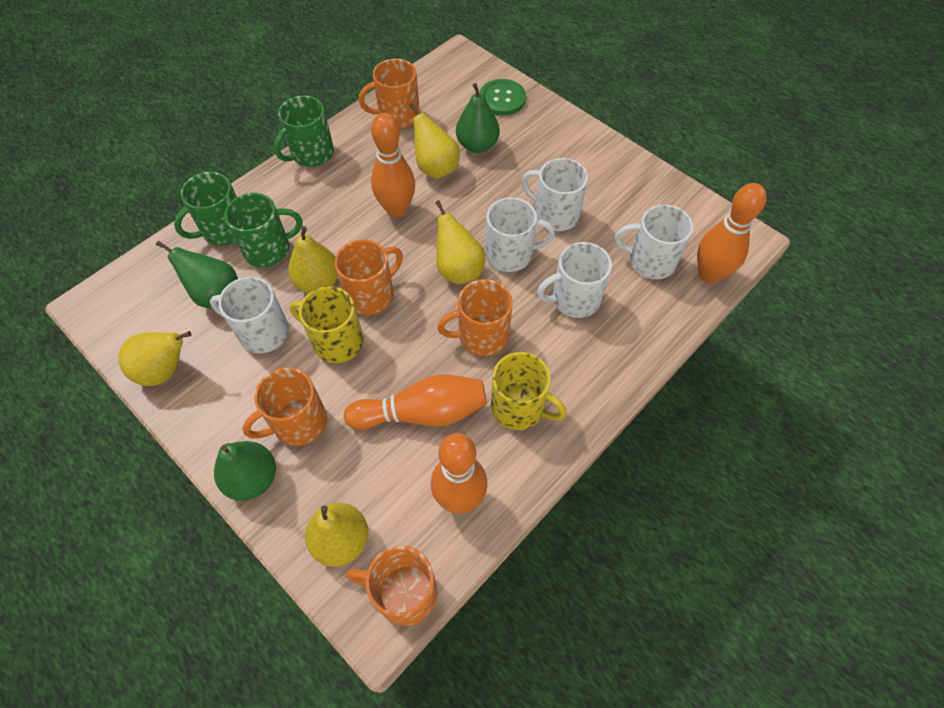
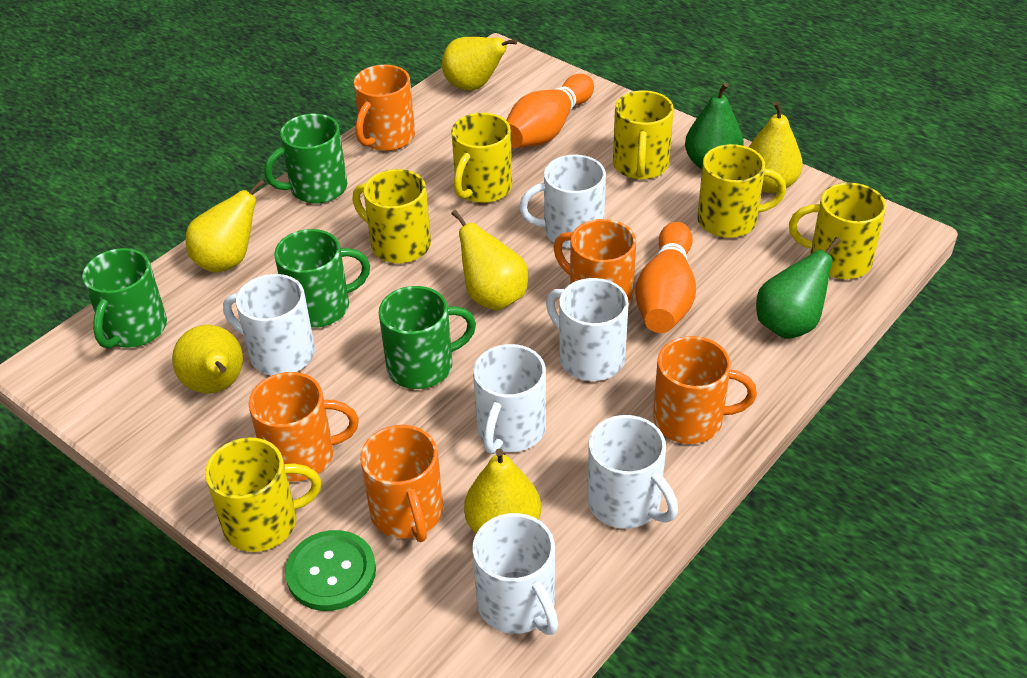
green mug: [174,172,237,246] [224,193,303,267] [274,95,334,167] = 3 -> [82,248,167,349] [264,114,347,204] [274,229,370,328] [379,286,476,389] = 4
green pear: [156,241,238,309] [214,441,276,501] [456,83,500,153] = 3 -> [685,83,744,169] [756,237,841,339] = 2
orange bowling pin: [344,374,487,430] [371,113,415,217] [431,433,487,513] [697,183,767,284] = 4 -> [506,74,594,148] [635,222,696,333] = 2
white mug: [210,277,289,353] [485,197,555,272] [521,158,588,231] [537,242,612,318] [615,204,693,279] = 5 -> [223,274,315,375] [472,513,558,635] [473,344,546,454] [519,155,606,248] [546,278,629,381] [587,415,678,529] = 6
yellow mug: [290,286,363,363] [491,352,567,430] = 2 -> [205,437,321,552] [352,169,431,263] [451,113,512,203] [613,90,674,180] [697,144,786,238] [789,183,886,279] = 6
yellow pear: [118,331,192,386] [288,226,338,293] [305,503,368,567] [409,103,460,179] [435,200,485,284] = 5 -> [172,325,243,393] [186,179,265,272] [442,37,517,90] [451,210,528,311] [464,448,541,534] [749,101,803,193] = 6

